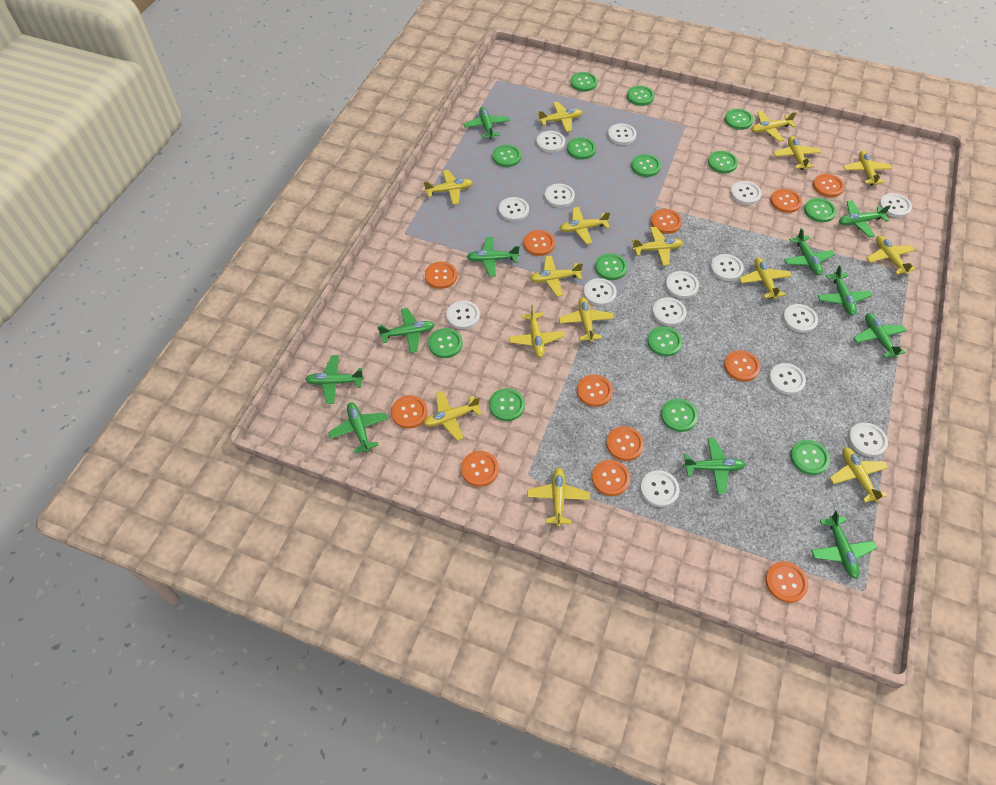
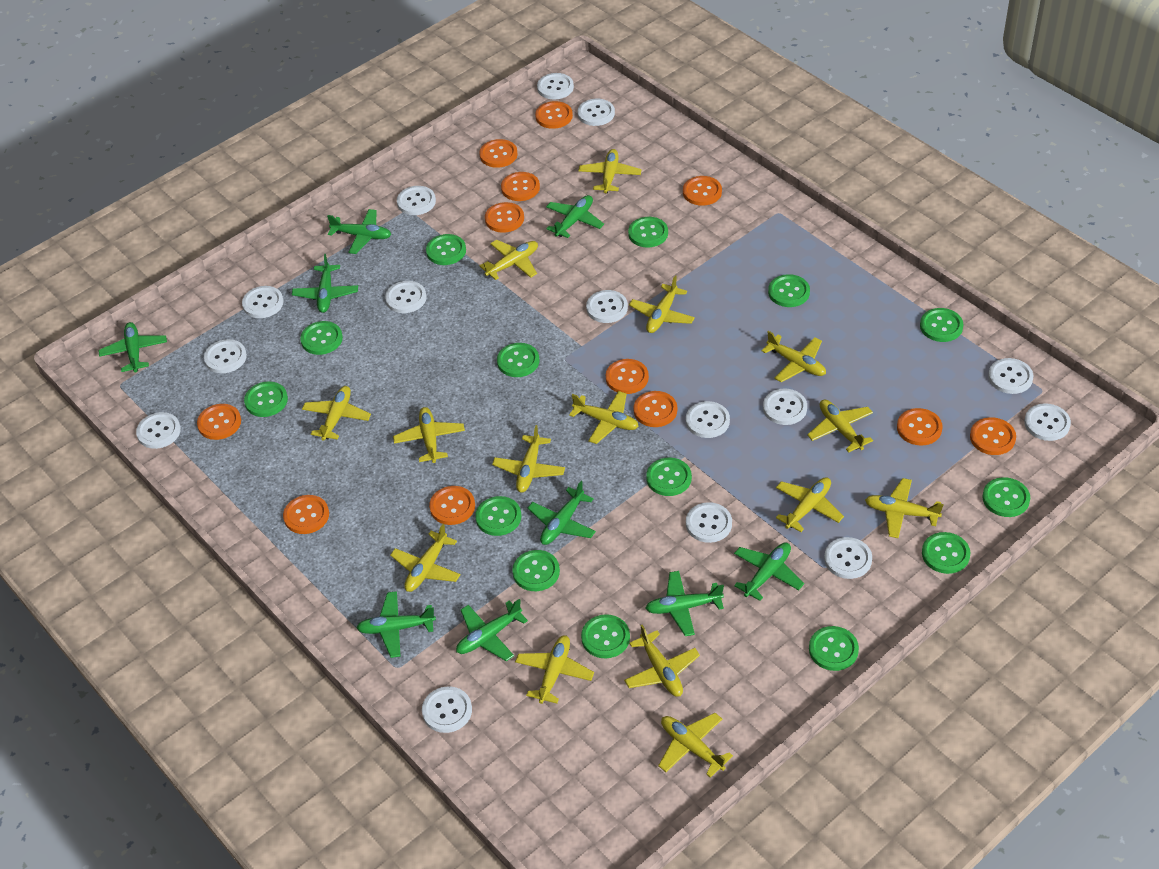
green plane: [305,355,364,404] [328,402,388,454] [378,308,435,353] [464,107,509,139] [467,237,520,277] [683,438,746,494] [784,228,835,275] [811,510,877,579] [817,265,872,315] [839,200,891,237] [853,313,907,358] = 11 -> [98,322,167,372] [292,254,358,313] [327,209,392,254] [357,591,436,658] [456,599,528,661] [527,481,596,545] [546,195,604,238] [645,571,724,636] [734,542,804,601] = 9

